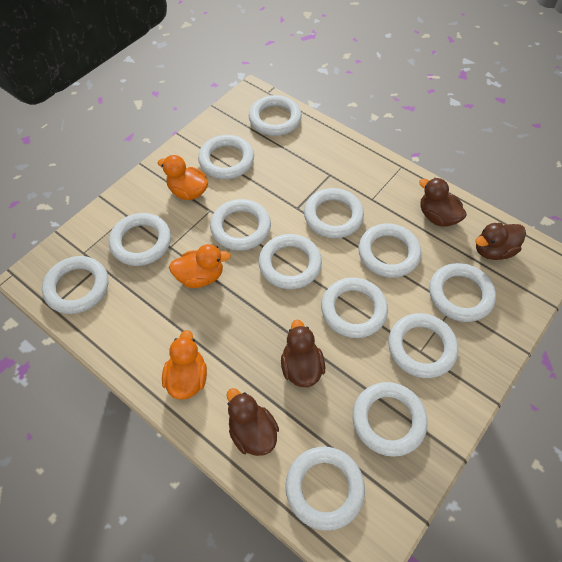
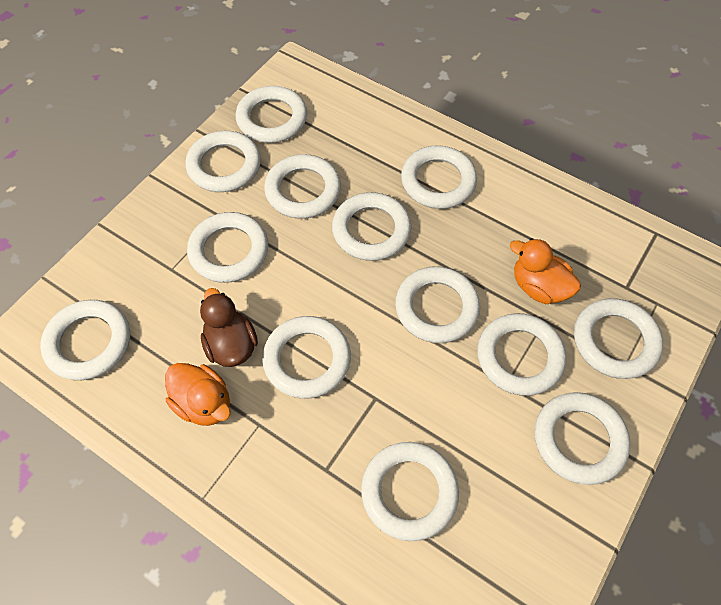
brown duck: [227,388,279,456] [281,319,325,387] [419,178,467,227] [475,223,526,260] = 4 -> [200,288,258,367] = 1
orange duck: [158,155,208,200] [162,330,207,400] [169,244,231,288] = 3 -> [165,363,231,426] [510,238,581,304] = 2

